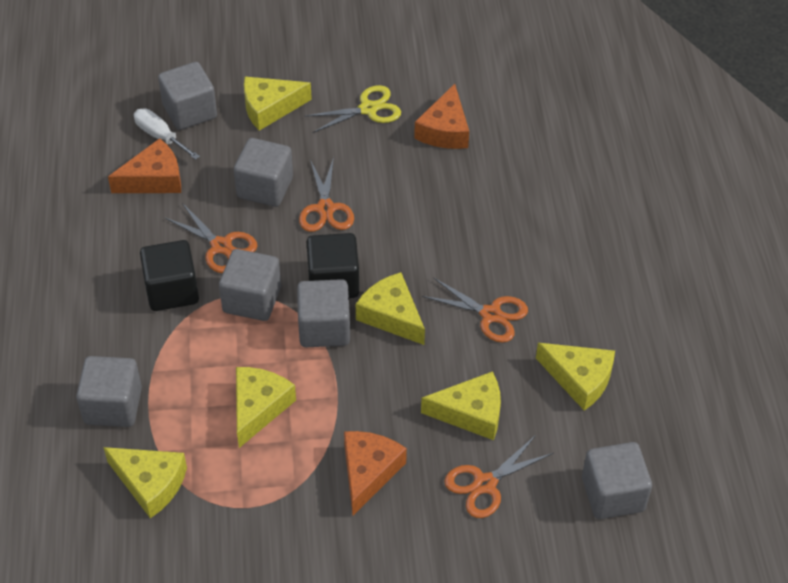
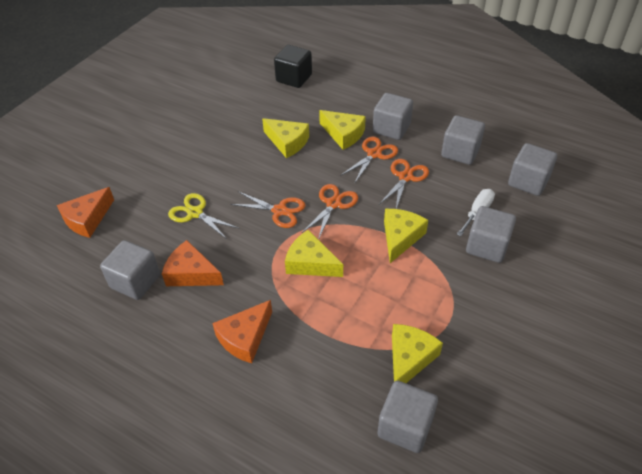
black cube: [140,240,199,311] [307,233,359,298] = 2 -> [274,45,312,88] = 1
yellow cheese: [103,447,187,518] [236,367,296,448] [244,77,312,131] [356,272,425,345] [421,371,501,440] [536,343,615,411] = 6 -> [262,118,309,158] [285,230,343,277] [319,110,366,150] [384,209,428,263] [392,324,443,383] = 5

